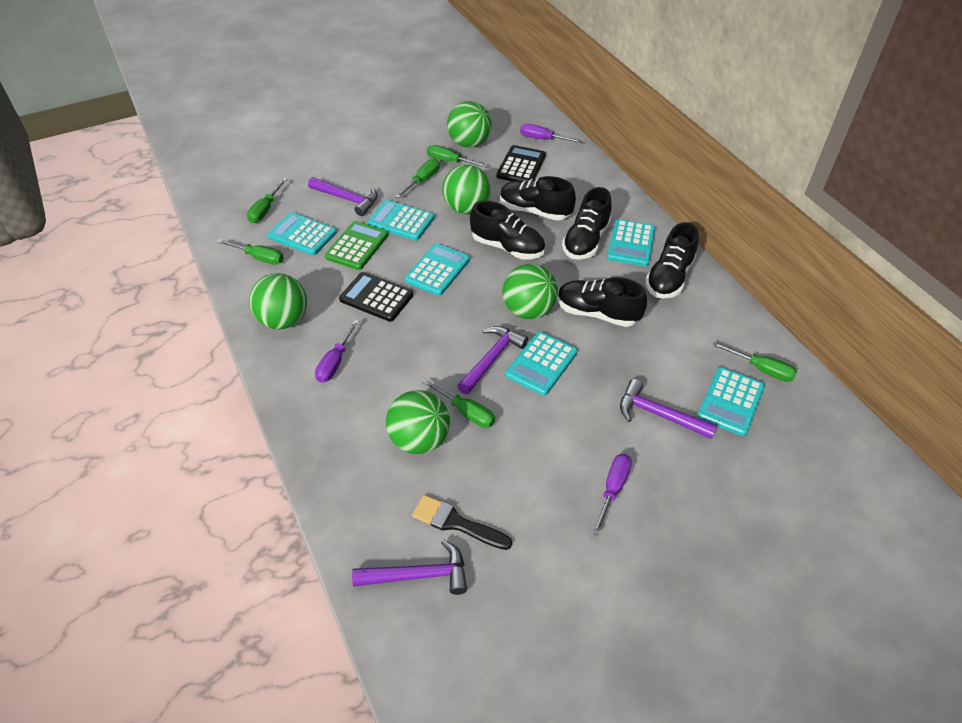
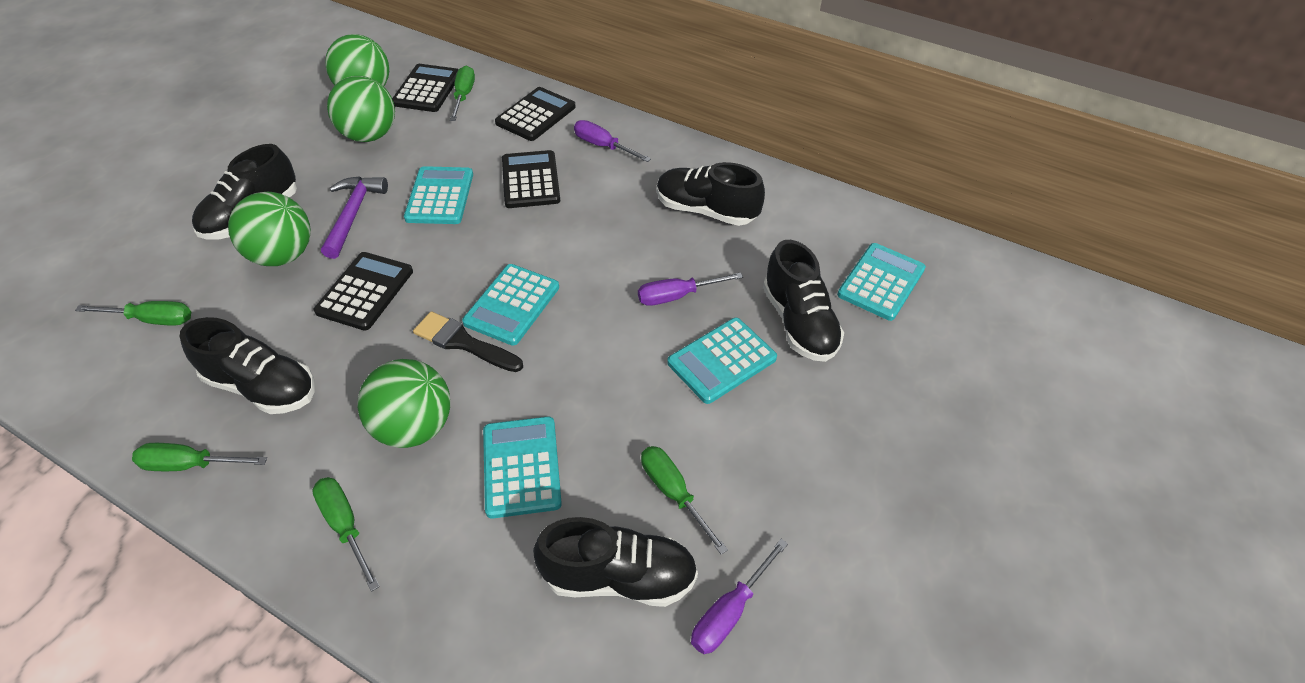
black calculator: [339,272,413,322] [496,145,546,181] = 2 -> [314,252,413,330] [392,64,459,112] [495,87,575,141] [502,150,560,208] = 4
green ball: [249,273,307,329] [386,390,450,454] [442,165,491,214] [447,101,491,148] [502,264,558,319] = 5 -> [228,192,311,266] [325,34,389,86] [327,76,395,142] [357,359,450,448] = 4
green calculator: [325,221,388,270] = 1 -> none = 0
green screwdriver: [217,239,284,265] [247,178,287,223] [395,159,440,198] [422,379,495,428] [427,145,488,167] [712,342,797,382] = 6 -> [75,301,191,326] [132,443,267,471] [312,477,380,592] [450,66,475,121] [641,446,728,555] = 5
purple hammer: [308,177,378,216] [352,540,467,595] [457,326,528,395] [620,379,717,439] = 4 -> [321,176,388,259] = 1
turquoise calculator: [267,212,337,255] [367,200,434,241] [405,243,470,296] [505,332,577,396] [607,219,655,266] [697,367,765,436] = 6 -> [404,166,473,224] [462,264,559,346] [483,417,562,519] [667,318,777,404] [837,243,926,321] = 5

